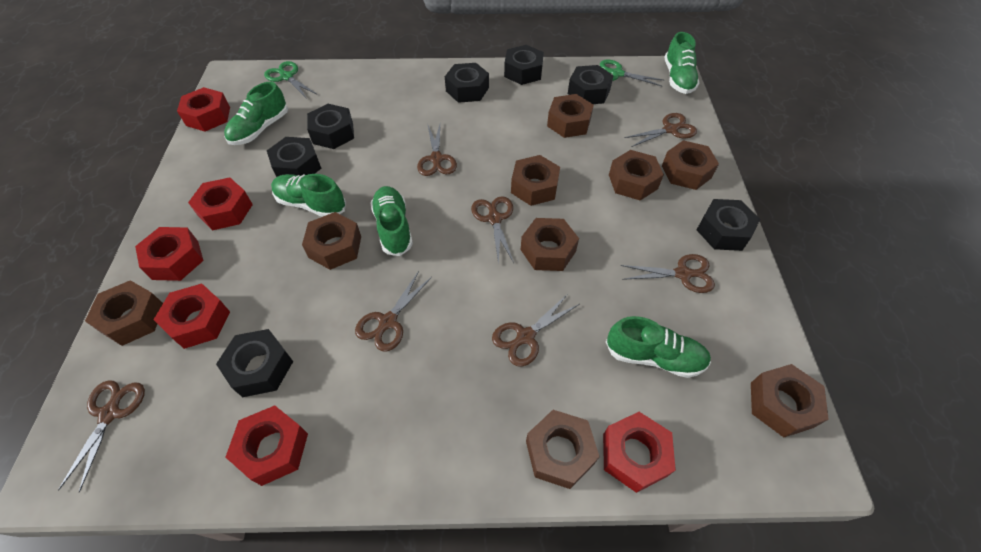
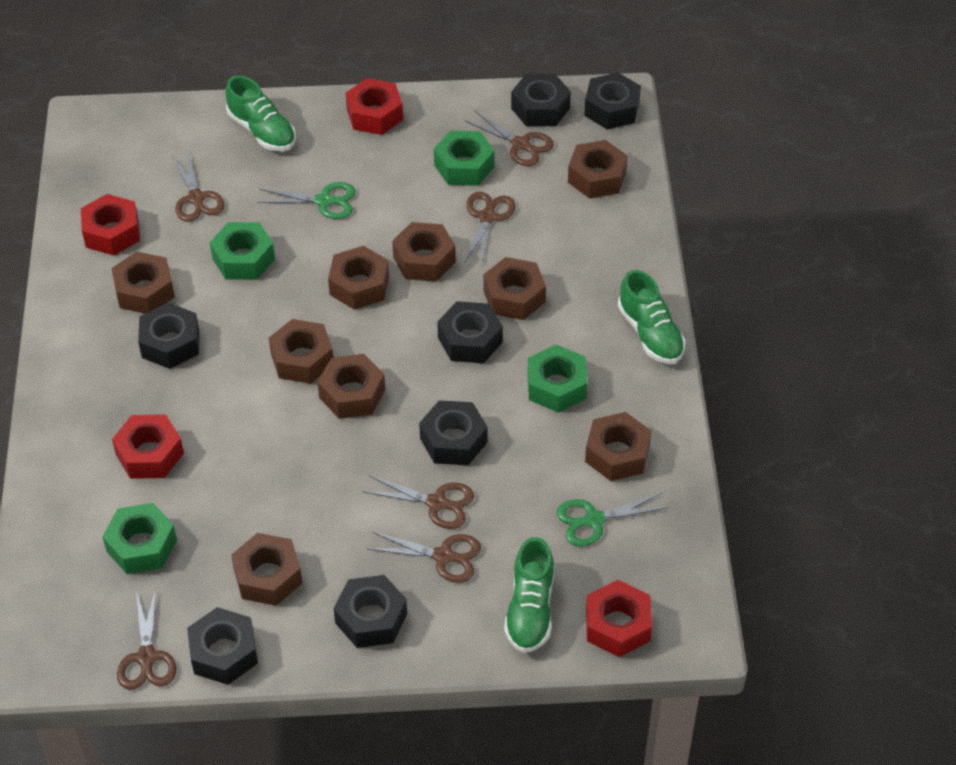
brown scissors: [58,380,145,493] [355,271,432,352] [417,124,457,176] [471,196,514,265] [492,295,579,366] [620,254,715,293] [624,113,697,147] = 7 -> [117,589,177,690] [172,153,225,222] [363,476,474,529] [368,532,481,583] [464,192,516,266] [465,111,554,166] = 6
green nut: none = 0 -> [102,503,177,574] [210,222,275,280] [434,130,495,186] [528,345,587,413] = 4
green shoe: [224,82,288,145] [271,174,346,217] [370,186,413,256] [606,316,711,378] [664,32,699,94] = 5 -> [225,76,296,151] [504,537,554,653] [618,270,685,364] = 3
red nut: [135,227,204,281] [154,284,230,349] [177,87,230,132] [188,177,253,230] [225,405,308,486] [603,412,676,493] = 6 -> [81,194,140,256] [112,414,184,479] [346,78,403,135] [586,580,652,657] = 4

